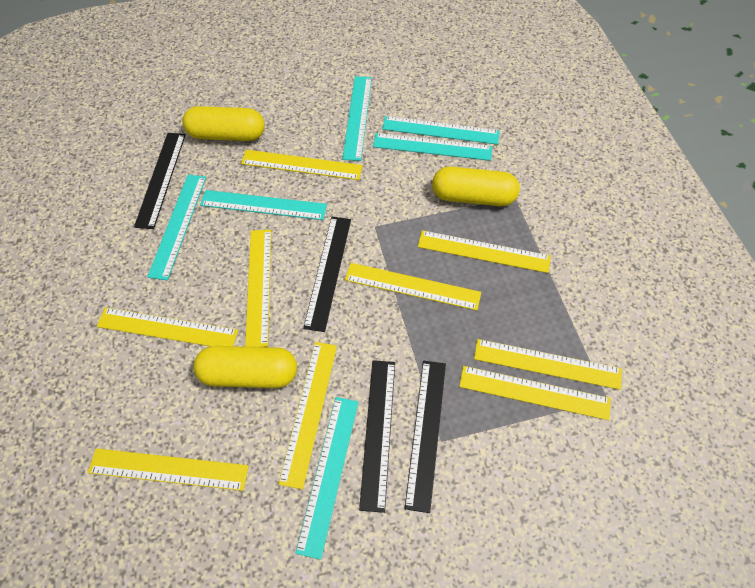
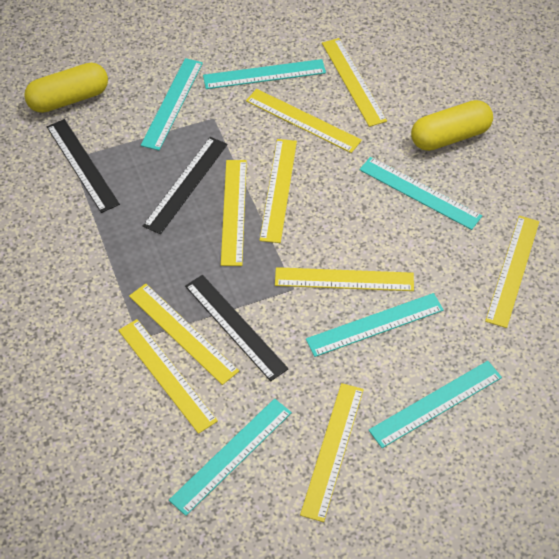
black ruler: [134,133,186,229] [303,217,351,332] [359,360,395,513] [405,361,446,513] = 4 -> [47,119,120,213] [143,137,227,234] [185,275,289,381] = 3
yellow capsule: [182,106,265,141] [193,346,297,388] [432,167,520,206] = 3 -> [24,63,108,113] [411,100,493,151] = 2

